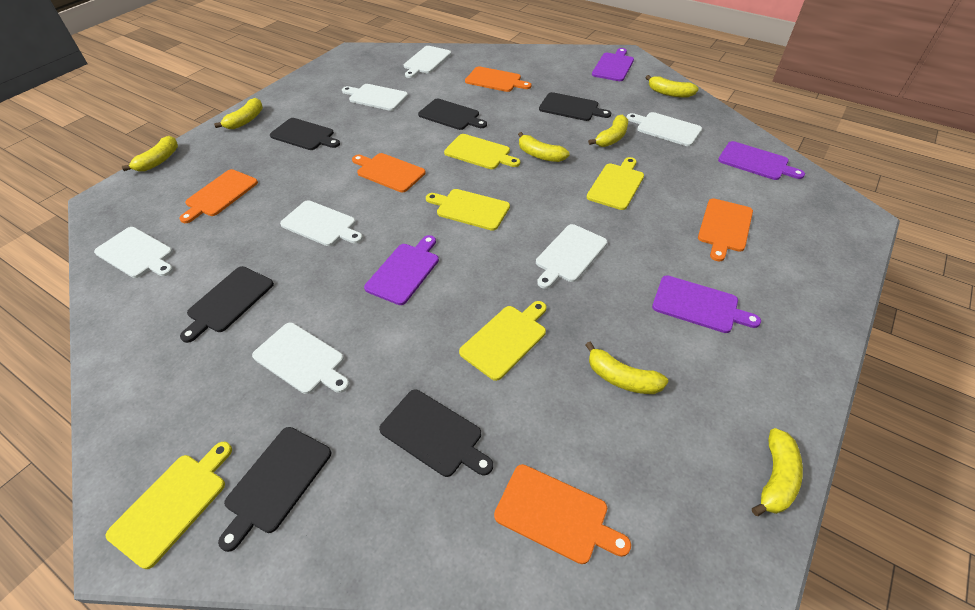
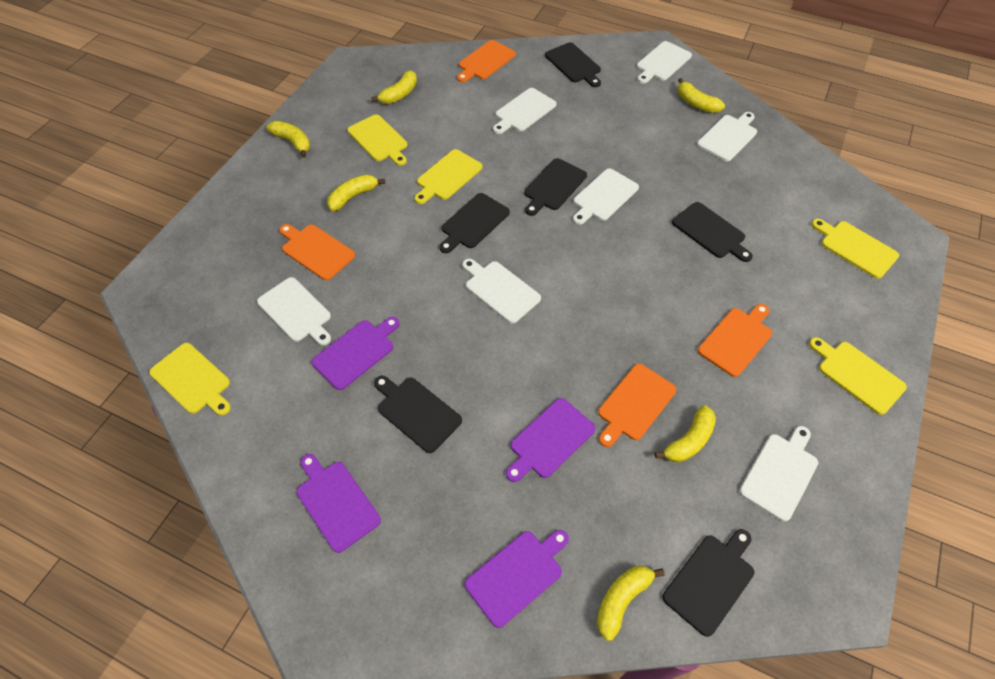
orange cutting board: [179,169,258,223] [352,153,426,192] [465,66,532,92] [494,464,631,564] [698,198,753,261] = 5 -> [279,224,355,280] [457,40,516,82] [598,364,677,447] [698,304,772,377] = 4
yellow banana: [122,136,178,171] [214,98,263,129] [518,132,570,162] [586,342,668,394] [588,115,628,147] [645,75,699,98] [752,428,803,516] = 7 -> [267,121,310,158] [327,174,385,211] [371,70,417,104] [597,566,664,641] [655,405,716,462] [678,78,725,113] = 6

